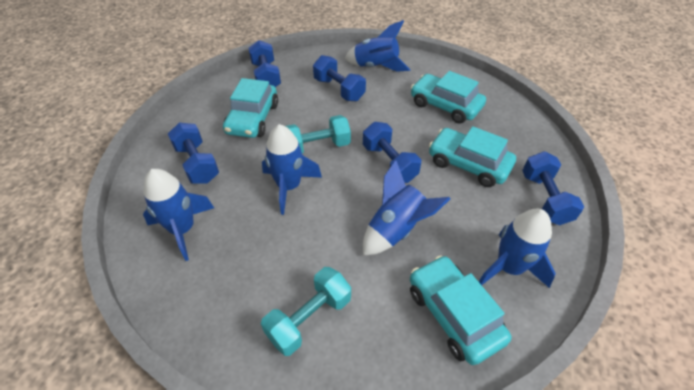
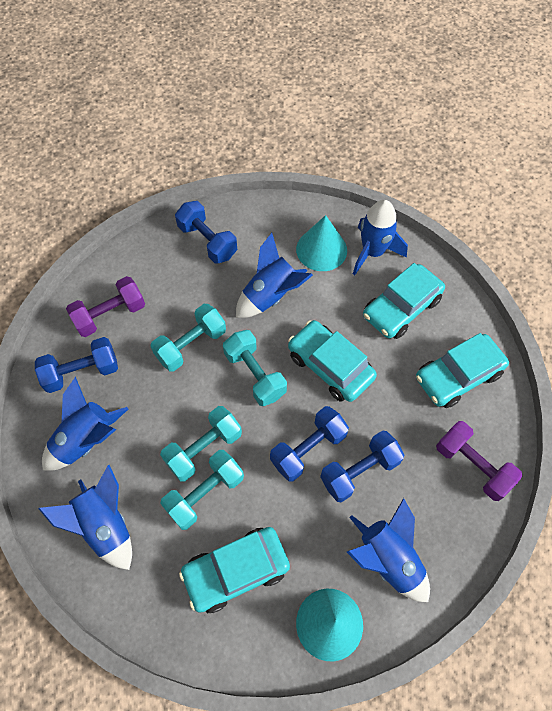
blue dumbbell: [168,123,219,184] [248,40,281,87] [313,55,366,101] [363,122,421,183] [522,151,584,225] = 5 -> [35,337,118,393] [175,201,237,263] [270,406,349,481] [320,430,404,502] = 4
purple dumbbell: none = 0 -> [66,276,145,337] [436,421,522,501] = 2
turquoise cone: none = 0 -> [296,215,347,271] [296,589,363,662] = 2
turquoise dumbbell: [261,267,351,356] [286,115,351,154] = 2 -> [151,304,226,372] [160,406,242,481] [160,450,244,530] [223,330,287,406] = 4

